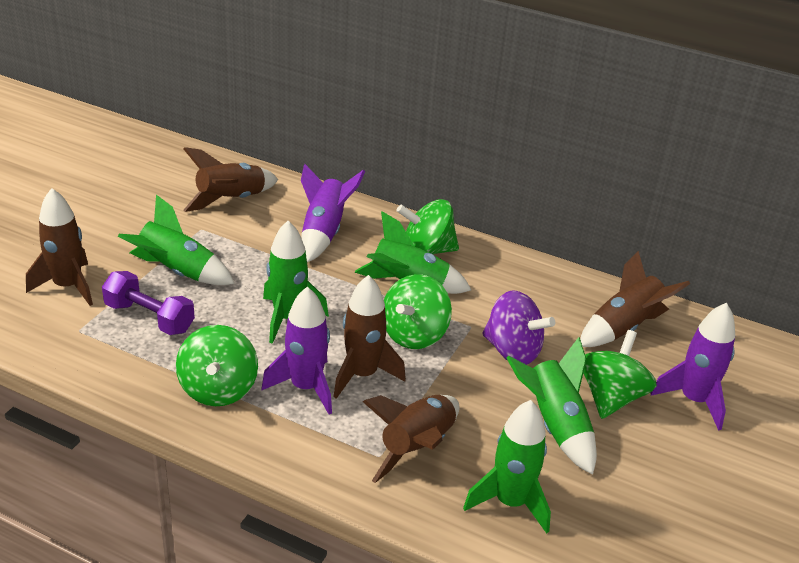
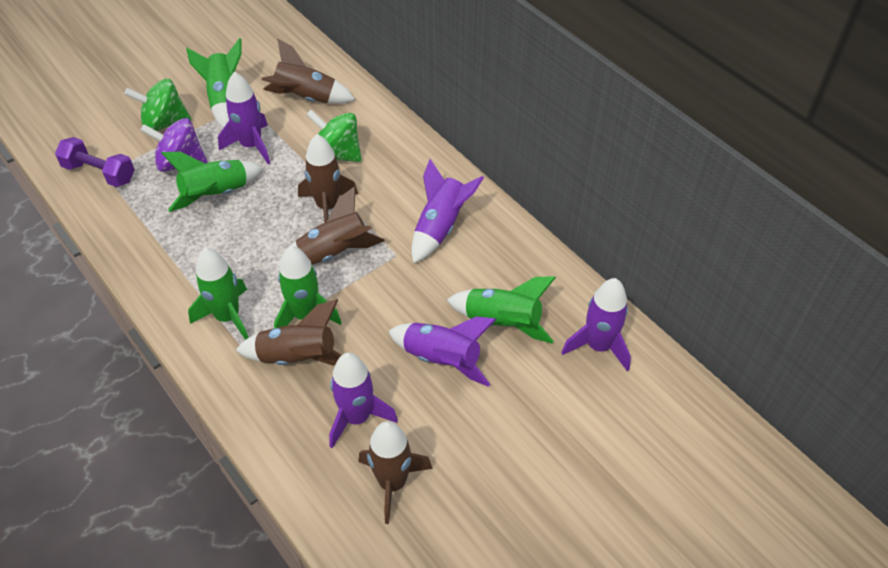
green spinning top: [176,325,258,406] [384,274,452,349] [397,199,459,254] [583,330,657,419] = 4 -> [124,79,192,131] [306,110,362,162] = 2
purple rocket: [262,287,332,415] [301,164,365,262] [651,303,735,431] = 3 -> [218,72,270,164] [329,353,398,449] [388,317,496,387] [411,159,484,264] [561,278,631,371] = 5

